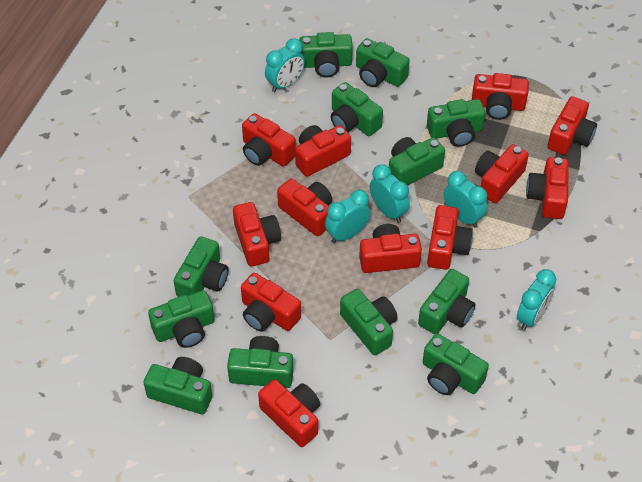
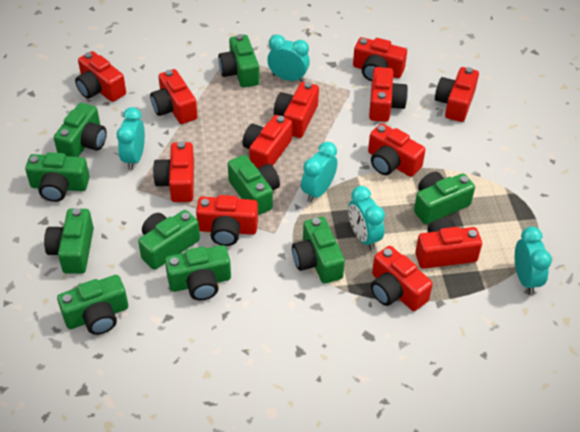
green camera: [143,357,212,414] [148,290,215,348] [174,236,228,297] [227,336,294,388] [299,32,353,77] [331,82,383,136] [340,289,398,355] [356,38,410,87] [389,137,445,186] [418,269,475,334] [423,334,489,395] [427,99,485,147] = 12 -> [25,152,90,202] [44,208,94,274] [54,103,107,157] [57,275,128,335] [138,210,200,270] [165,245,231,301] [218,34,259,88] [228,155,280,215] [292,217,345,283] [414,172,475,224] = 10

